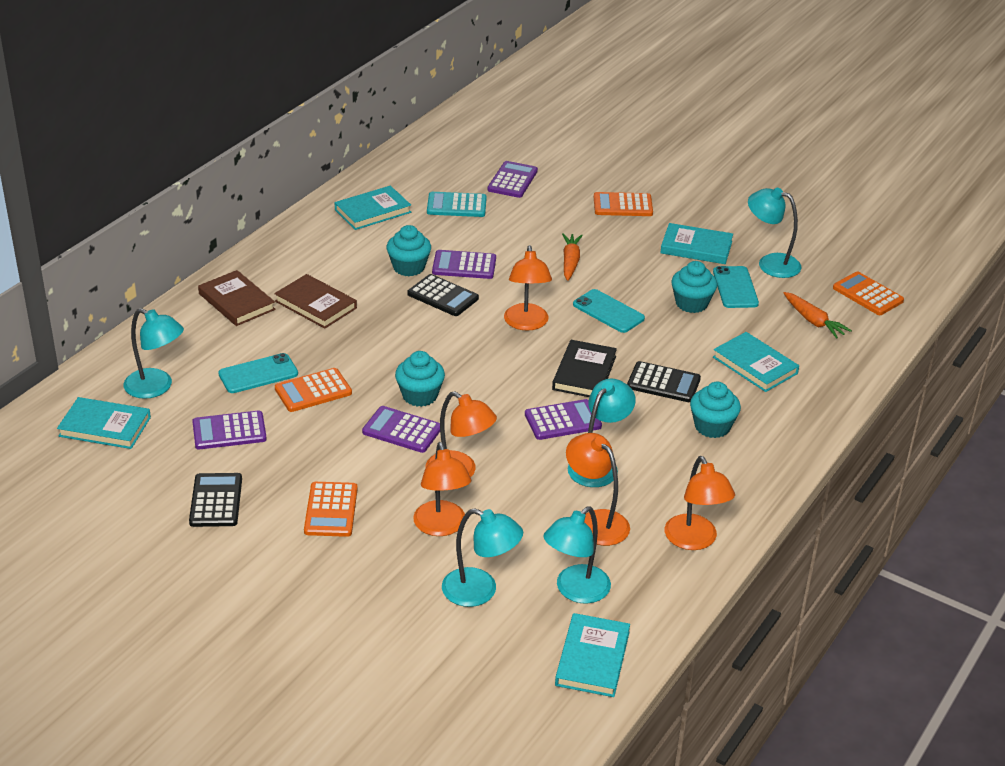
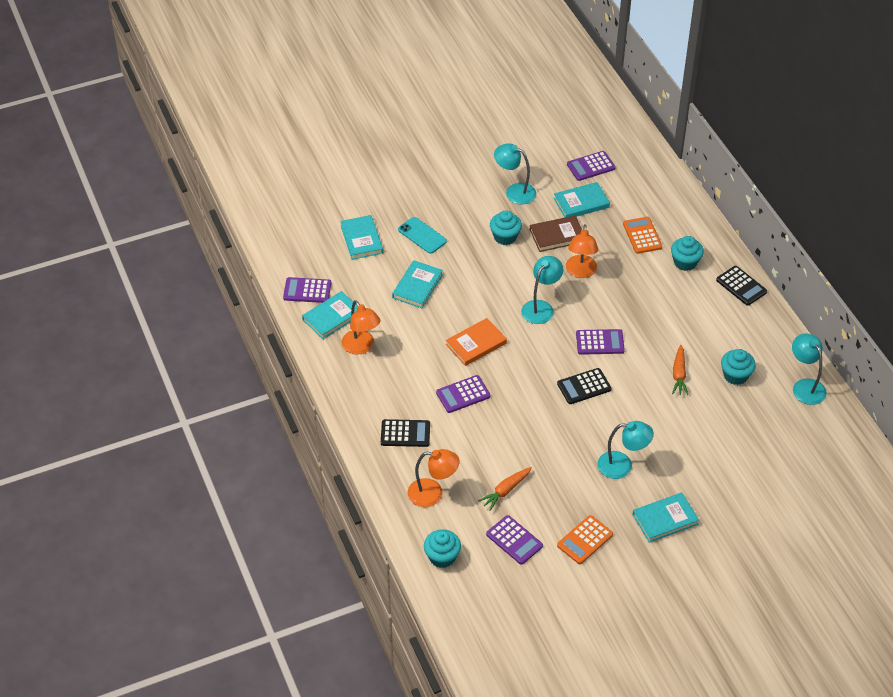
black book: [552,340,617,397] = 1 -> none = 0
brown book: [198,270,275,326] [274,274,357,329] = 2 -> [530,215,582,252] = 1
orange book: none = 0 -> [446,318,507,366] = 1
orange calculator: [275,368,352,412] [304,482,358,537] [594,192,653,216] [833,271,904,315] = 4 -> [557,515,613,564] [623,217,662,254] = 2
orange lamp: [413,442,471,536] [425,391,497,477] [504,245,552,331] [566,433,630,546] [665,456,735,550] = 5 -> [342,300,381,355] [408,449,459,507] [566,224,598,278] = 3
turquoise calculator: [427,192,487,217] = 1 -> none = 0
turquoise lamp: [124,308,184,399] [442,508,523,607] [543,506,611,604] [568,379,636,487] [748,188,802,278] = 5 -> [494,143,536,204] [521,256,563,324] [597,421,654,479] [792,334,827,405] = 4
turquoise phone: [218,353,298,393] [573,289,645,333] [713,266,759,308] = 3 -> [398,217,447,254] = 1

